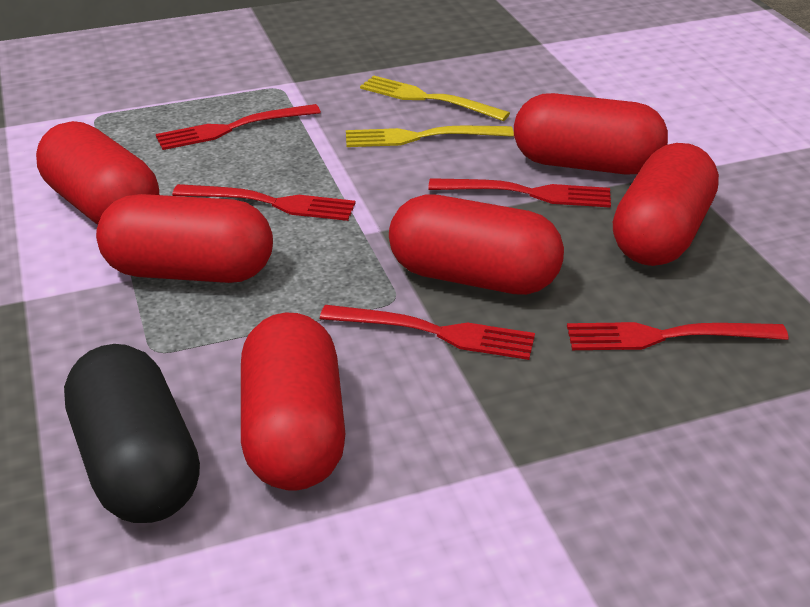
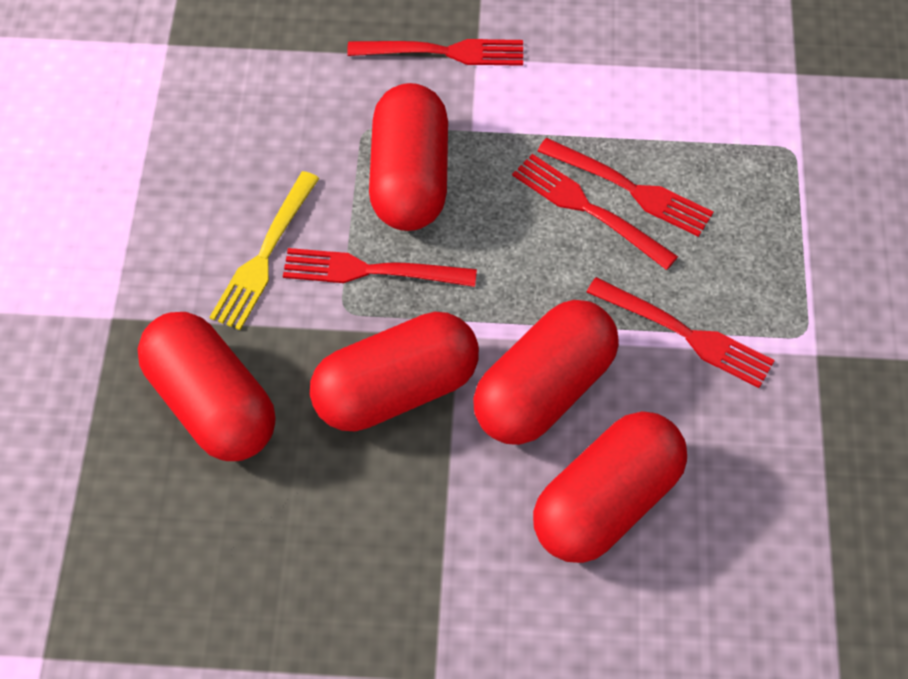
black capsule: [64,344,200,523] = 1 -> none = 0
red capsule: [36,121,159,225] [96,194,273,283] [241,312,346,490] [389,195,564,295] [514,93,668,175] [613,143,719,266] = 6 -> [137,312,276,461] [310,312,479,431] [369,83,448,231] [473,300,619,445] [533,411,687,563] = 5
yellow fork: [346,126,514,147] [360,76,510,121] = 2 -> [210,171,319,330] = 1

